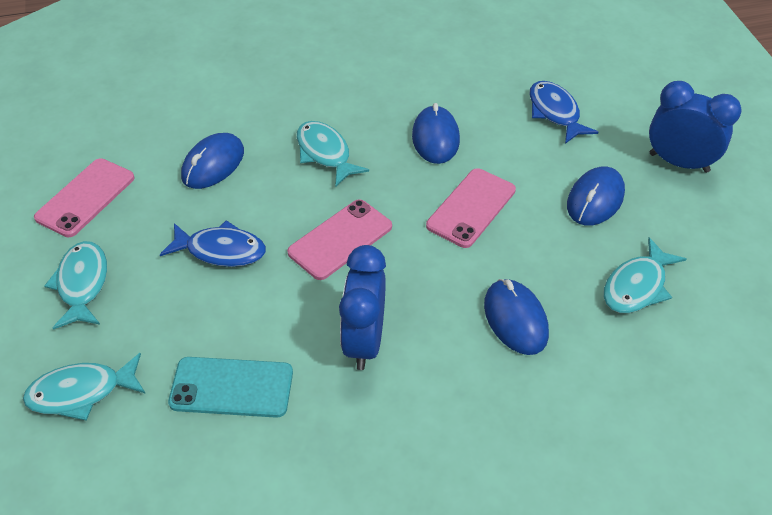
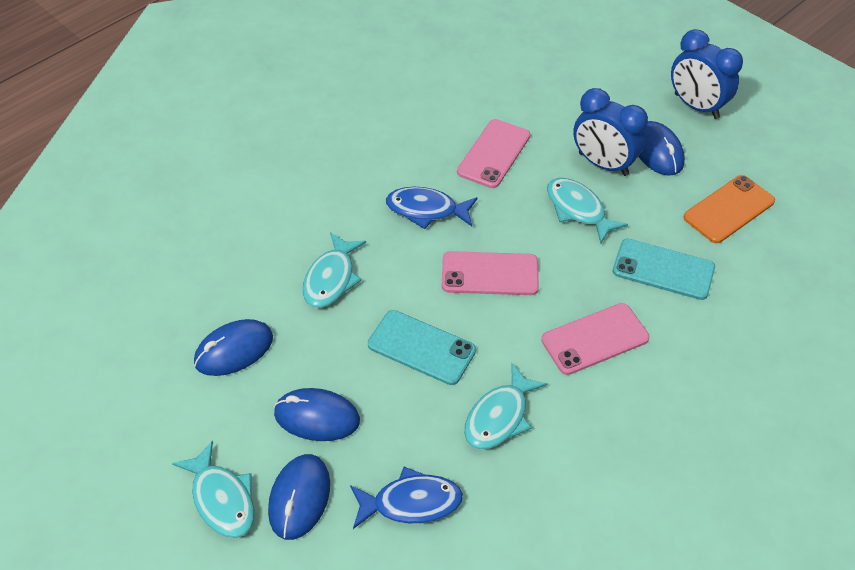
orange phone: none = 0 -> [683,175,775,243] = 1
turquoise phone: [168,357,293,418] = 1 -> [368,310,476,385] [613,239,715,300] = 2

